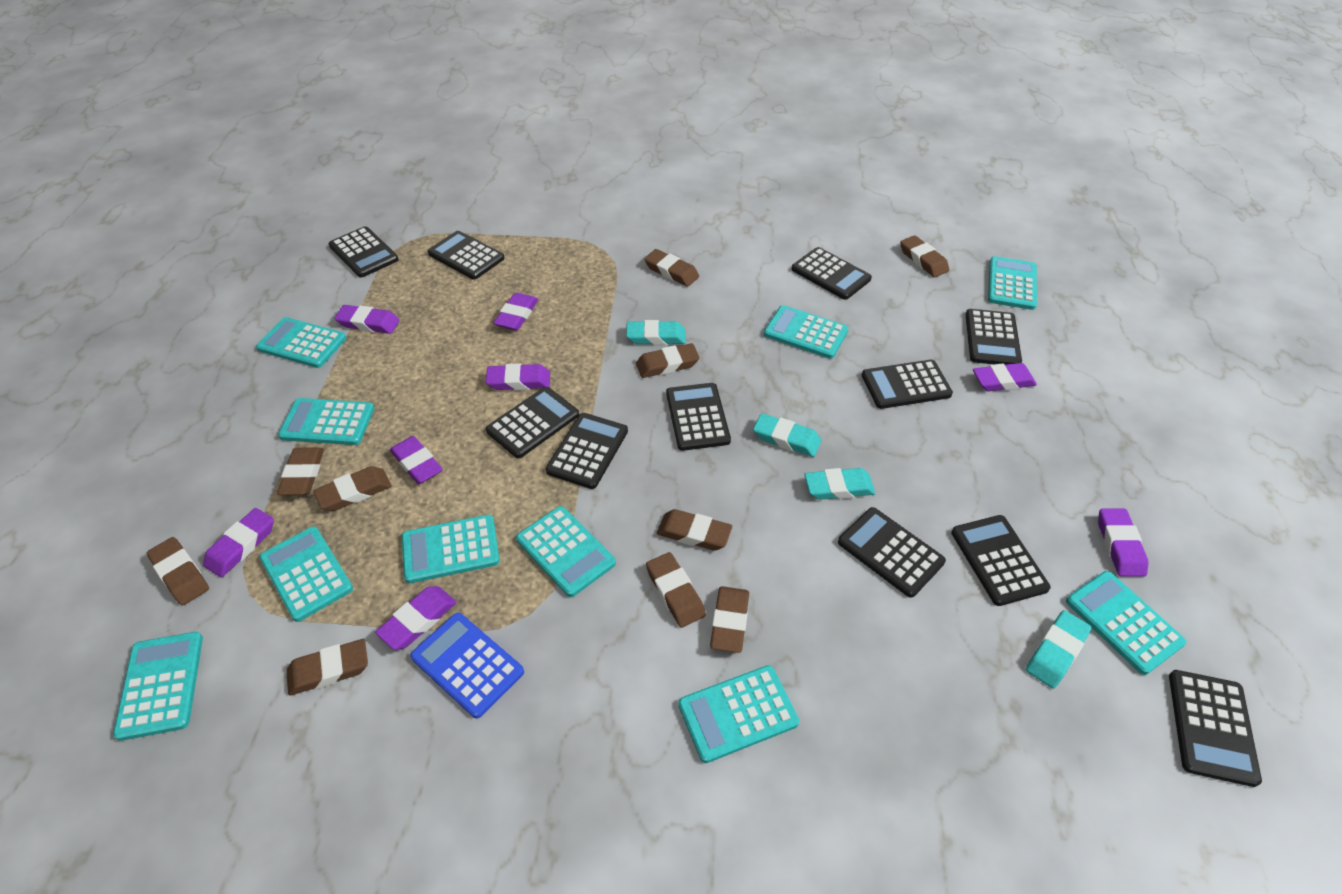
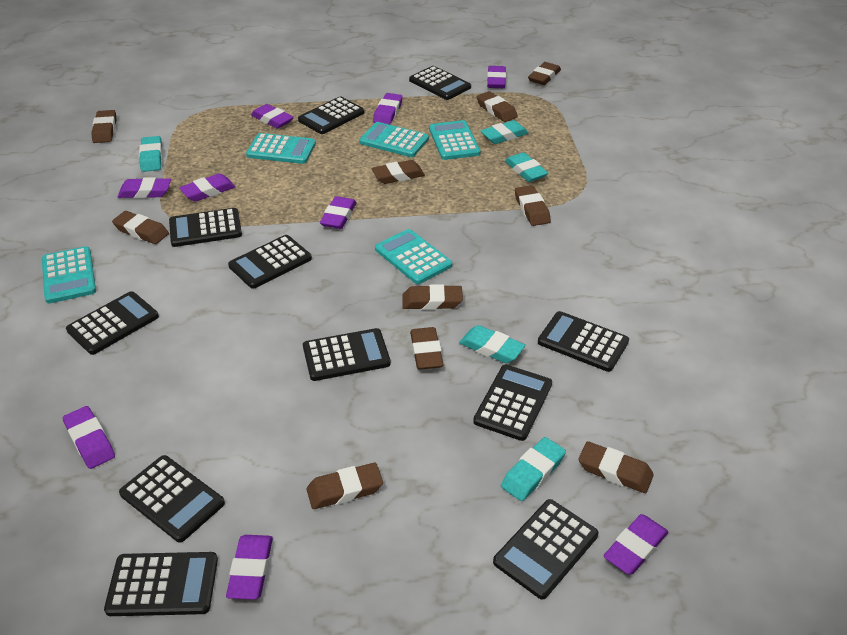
blue calculator: [410,613,524,718] = 1 -> none = 0
purple eraser: [203,508,274,577] [335,305,400,334] [375,586,456,650] [390,436,443,484] [486,363,550,390] [493,293,538,330] [973,363,1037,391] [1098,508,1149,577] = 8 -> [63,406,115,469] [118,177,171,198] [179,173,236,202] [226,535,273,600] [251,104,294,129] [320,196,357,229] [373,93,403,125] [487,66,506,88] [603,514,668,575] = 9
turquoise calculator: [113,632,203,741] [256,317,347,368] [259,526,353,622] [278,398,374,445] [402,515,500,583] [516,506,616,597] [678,665,799,763] [764,305,848,359] [988,256,1037,310] [1066,571,1186,675] = 10 -> [42,246,96,303] [246,133,316,164] [359,122,429,157] [375,229,452,284] [429,120,480,160] = 5
turquoise eraser: [626,320,686,345] [753,413,821,457] [804,468,875,500] [1026,610,1091,688] = 4 -> [139,136,162,172] [459,325,525,363] [480,120,529,144] [501,437,566,501] [505,152,548,182] = 5

